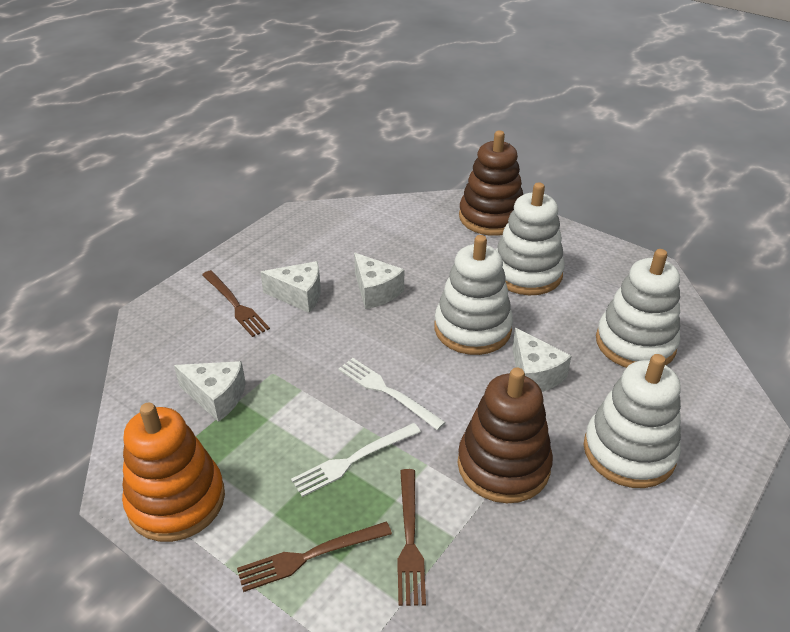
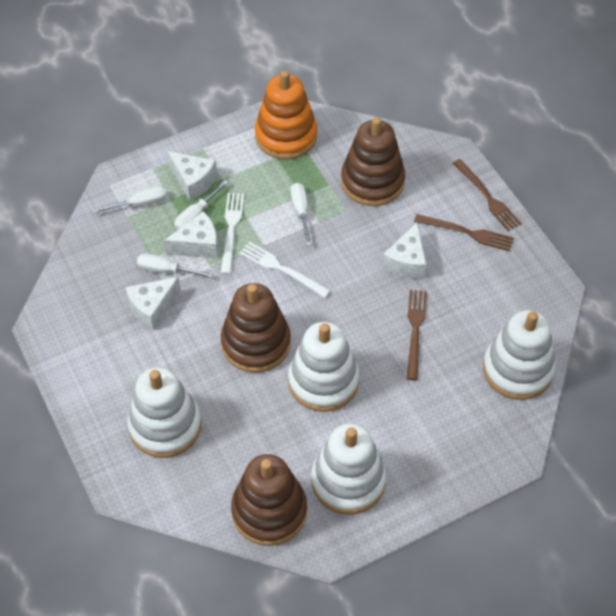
brown stacking toy: [458,368,553,503] [459,131,523,236] = 2 -> [221,283,291,373] [231,454,307,546] [341,117,405,206] = 3
white screwdriver: none = 0 -> [92,186,167,214] [137,253,213,278] [174,180,228,230] [291,183,312,246] = 4

